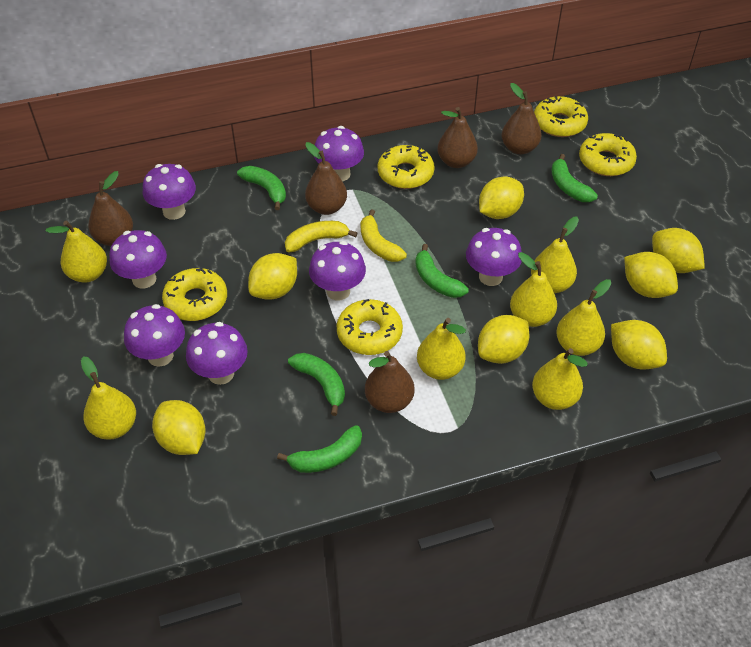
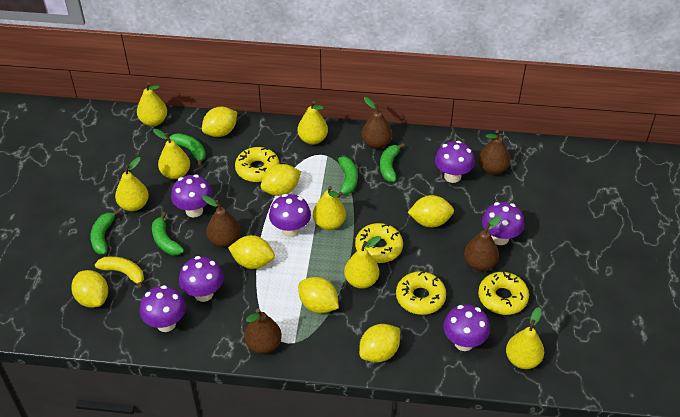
yellow banana: [285,221,357,253] [361,209,407,262] = 2 -> [95,256,144,290] = 1
yellow donut: [162,267,227,321] [336,299,403,355] [378,145,435,189] [534,96,588,137] [579,133,637,176] = 5 -> [235,147,279,182] [355,223,403,263] [396,272,446,315] [478,272,529,315] = 4

